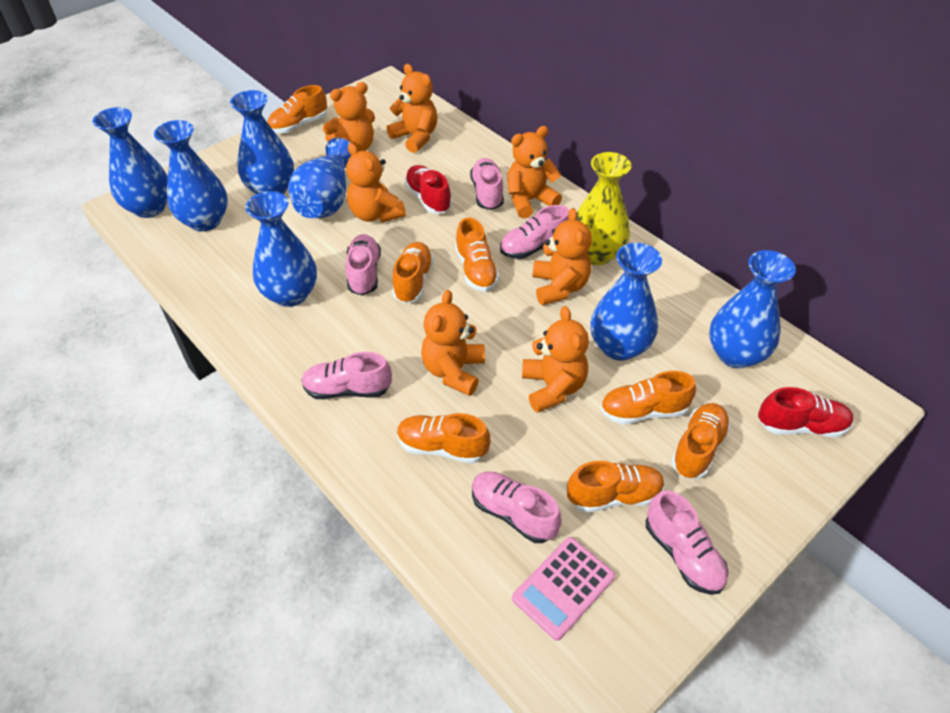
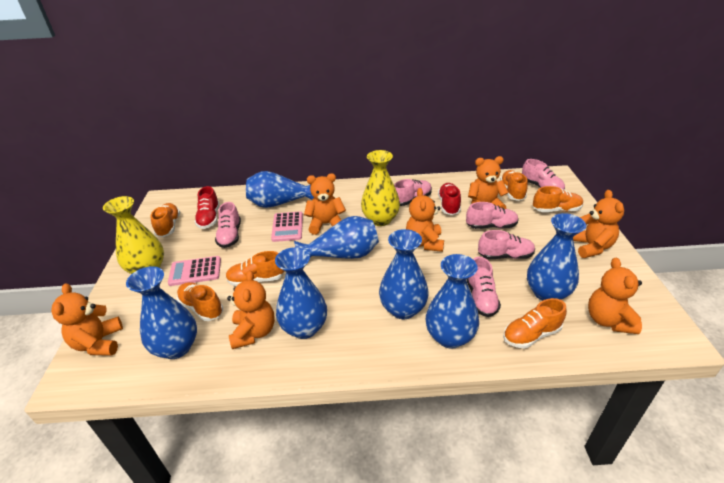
orange shoe: [268,85,327,133] [392,242,434,304] [397,413,490,464] [455,218,500,292] [567,461,665,513] [600,371,696,424] [671,403,731,479] = 7 -> [150,203,180,237] [177,282,223,321] [226,251,285,286] [500,170,528,201] [503,298,567,348] [533,186,583,212] = 6
pink calculator: [512,537,615,641] = 1 -> [168,256,221,286] [271,211,303,242] = 2
yellow vase: [577,152,631,265] = 1 -> [103,196,164,274] [361,150,400,226] = 2

